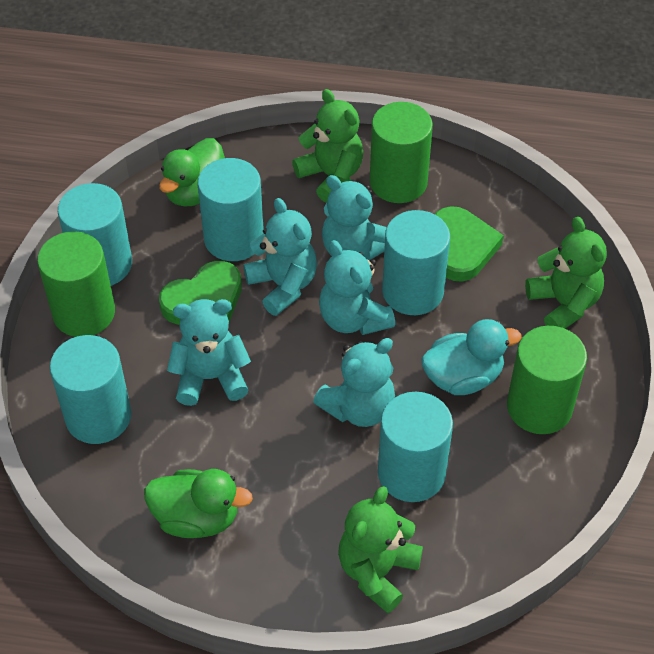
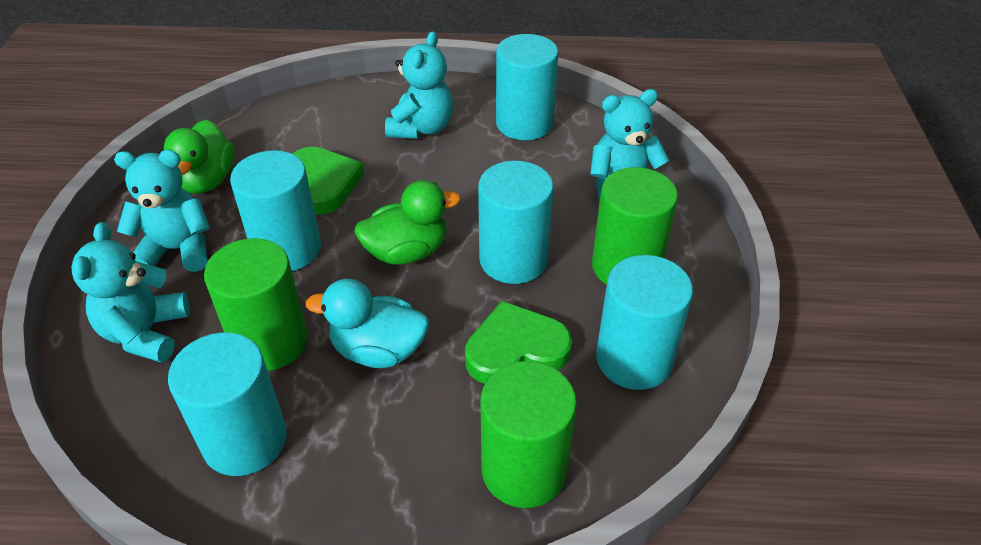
green teddy bear: [292,89,363,203] [338,486,423,613] [525,217,607,329] = 3 -> none = 0
turquoise teddy bear: [167,299,251,406] [243,198,317,316] [313,338,395,427] [319,240,395,335] [322,175,387,260] = 5 -> [71,222,190,363] [114,150,210,272] [385,31,453,139] [590,89,669,203] = 4

